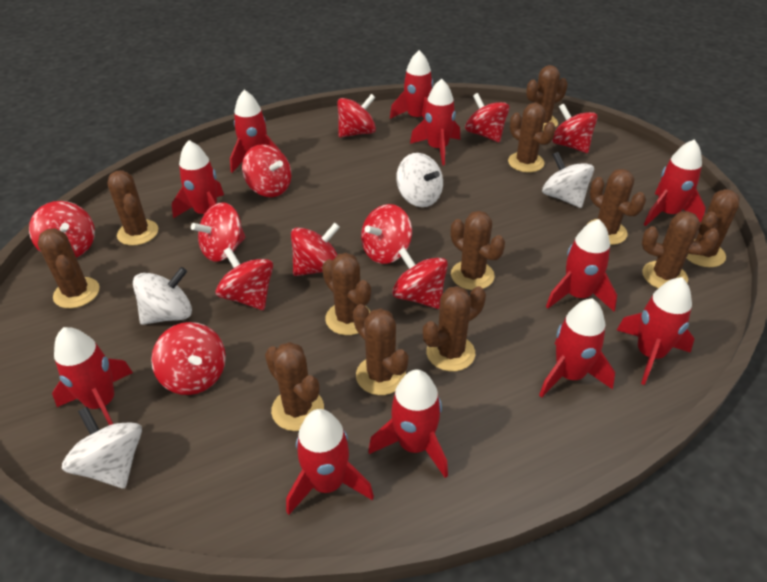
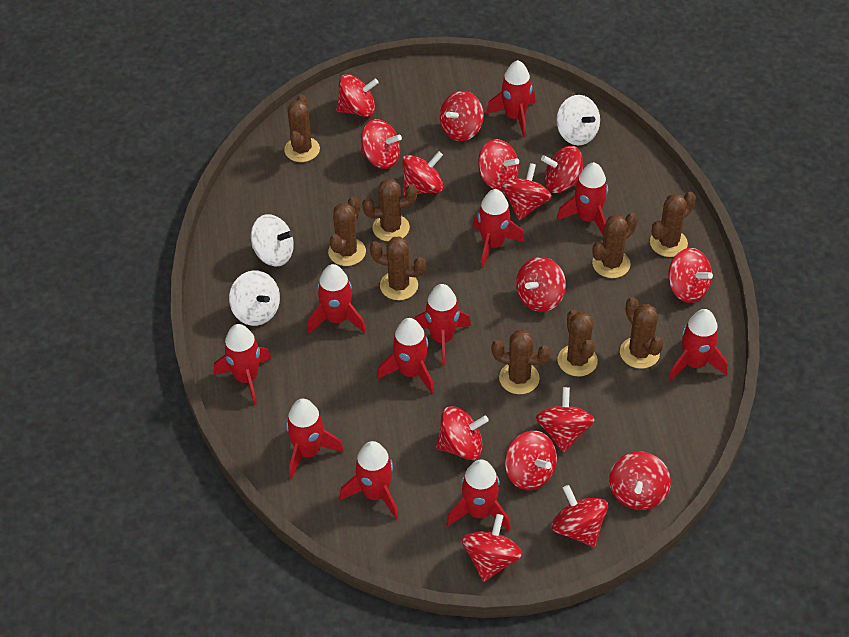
brown cactus: [38,228,100,308] [108,170,158,246] [265,342,324,431] [322,253,371,335] [353,304,409,395] [423,286,486,371] [451,211,505,290] [508,103,556,172] [526,65,568,131] [588,169,646,245] [642,211,719,289] [686,189,740,267] = 12 -> [284,94,320,162] [328,196,366,266] [362,178,417,241] [370,236,426,300] [492,330,551,394] [557,310,598,377] [592,213,638,278] [620,297,663,369] [650,192,696,257] = 9
red spinning top: [29,201,95,258] [151,322,226,395] [191,202,245,262] [216,247,273,310] [242,144,291,197] [291,223,340,276] [337,94,376,138] [361,204,412,264] [392,247,448,309] [465,93,509,142] [552,104,598,153] = 11 -> [336,74,379,117] [361,119,402,169] [402,151,443,196] [436,406,489,460] [440,91,484,141] [462,514,523,582] [478,139,519,191] [501,163,552,220] [505,431,557,490] [516,257,566,312] [535,387,595,453] [541,146,583,193] [551,485,608,547] [609,451,671,510] [668,248,713,303] = 15
white spinning top: [62,407,142,488] [133,267,192,325] [396,153,443,207] [542,152,594,208] = 4 -> [229,271,280,326] [251,214,294,266] [556,95,600,145] = 3

